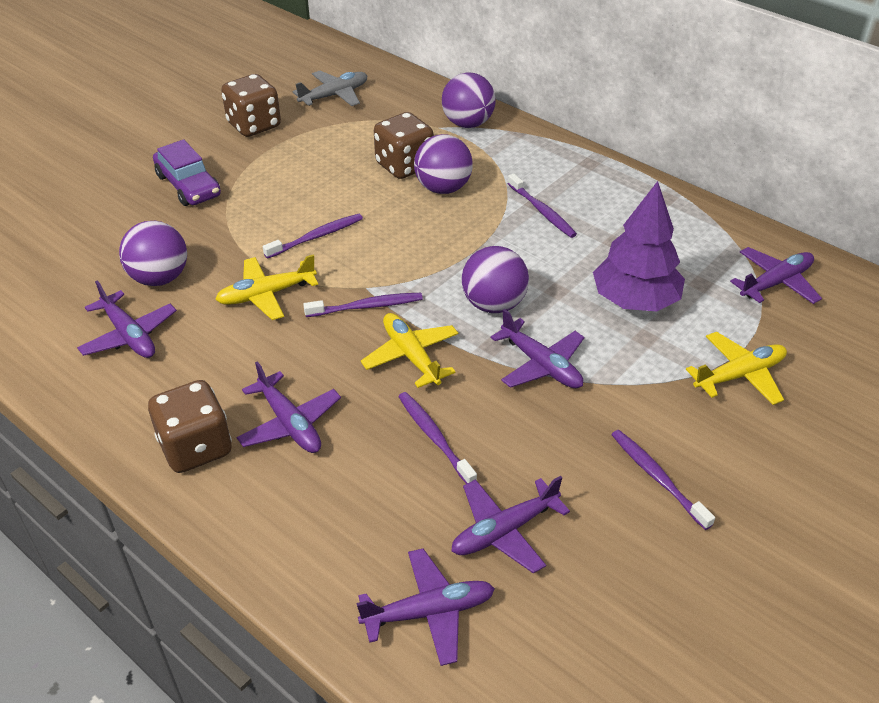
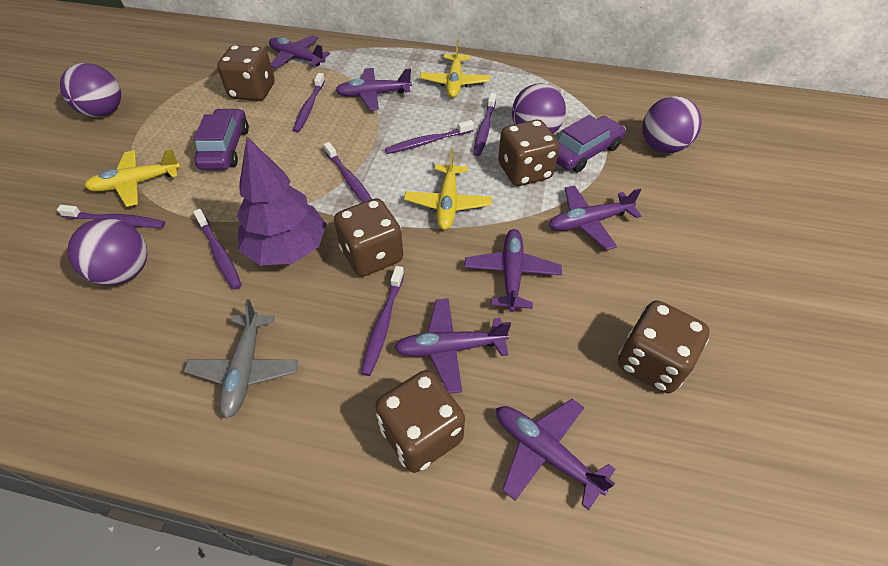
brown dice: [148,380,232,473] [221,74,281,137] [374,112,434,179] = 3 -> [217,45,275,101] [334,198,403,277] [375,370,465,473] [498,120,560,186] [618,300,710,393] = 5
purple car: [153,139,221,206] = 1 -> [194,108,249,170] [556,115,626,172] = 2
purple toothbrush: [263,214,363,259] [303,293,423,317] [398,392,477,484] [507,173,577,238] [611,430,715,530] = 5 -> [57,205,165,228] [193,209,242,290] [293,73,325,132] [323,142,372,202] [361,266,404,376] [385,120,474,154] [473,93,496,156] = 7

